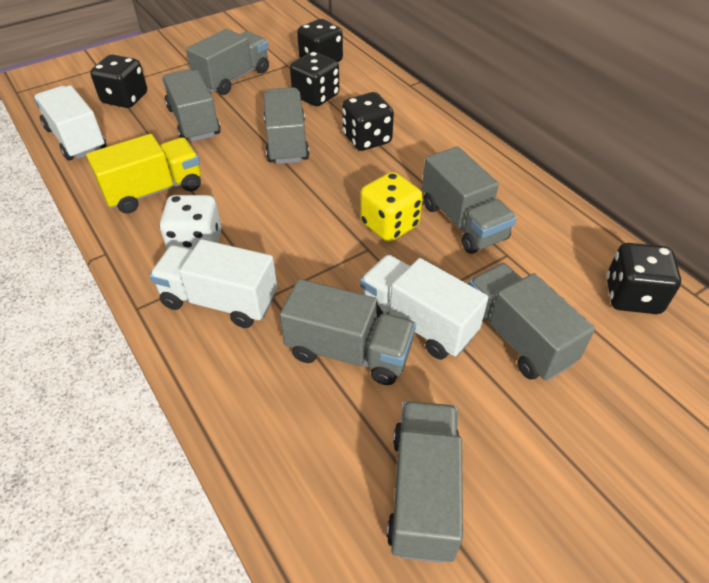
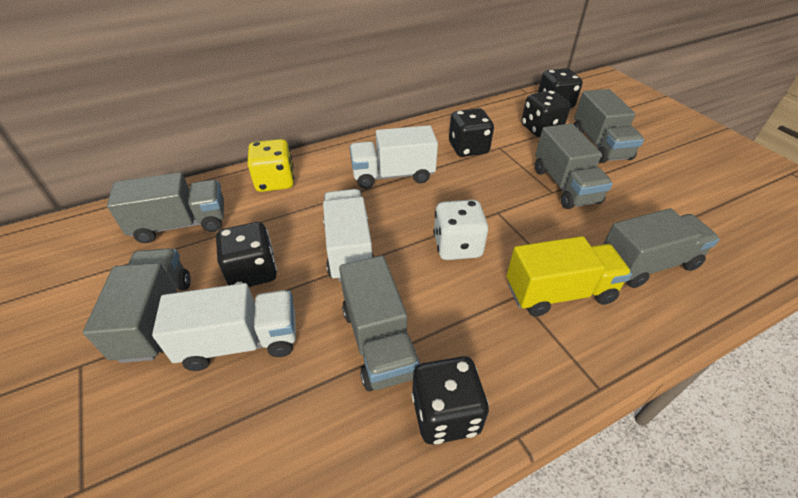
grey truck: [162,69,220,142] [186,29,269,95] [264,87,309,164] [280,279,416,385] [387,401,463,563] [422,146,517,254] [469,263,595,381] = 7 -> [83,248,191,363] [107,172,224,243] [339,256,420,392] [535,123,613,209] [574,89,644,163] [604,208,719,288] = 6

